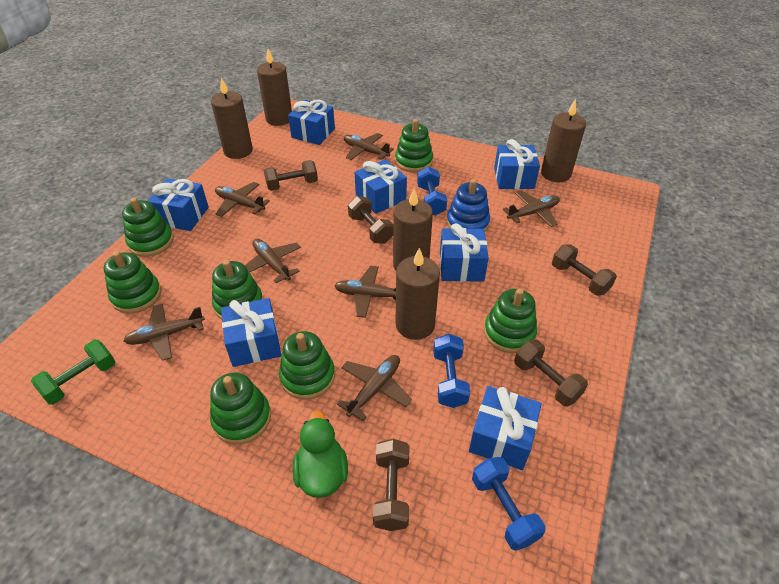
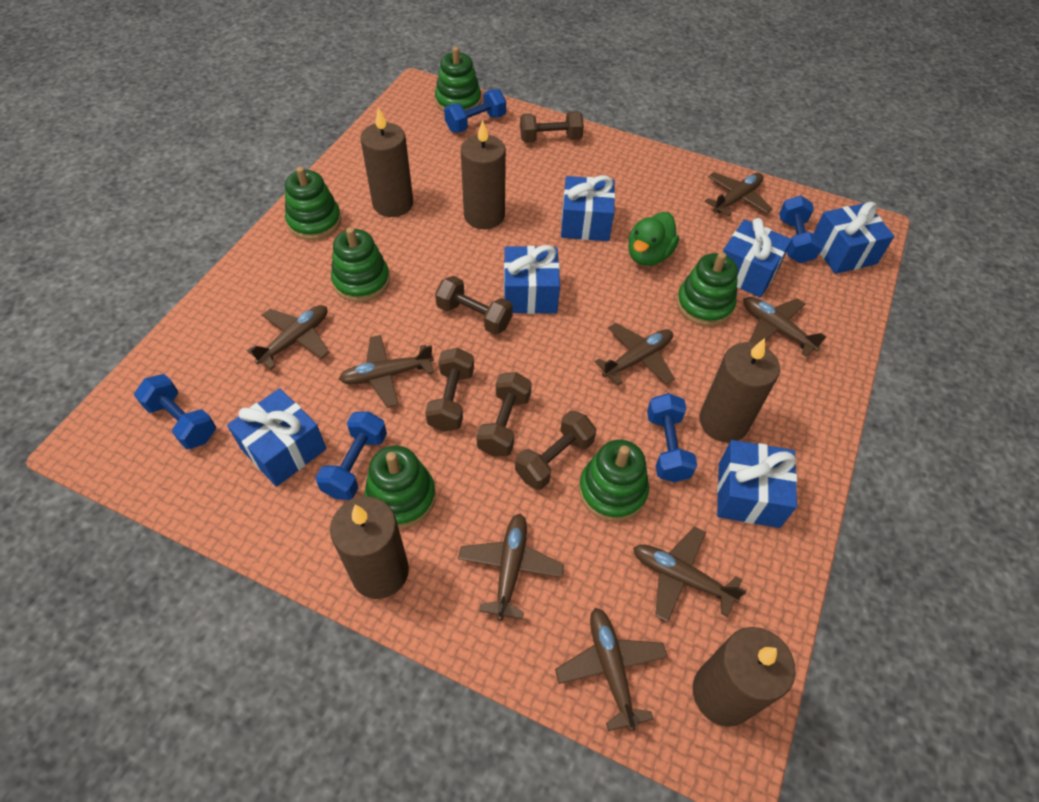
blue dumbbell: [417,167,447,216] [433,334,470,408] [472,457,546,551] = 3 -> [134,374,216,449] [315,411,387,500] [444,89,506,133] [647,393,697,482] [779,196,823,263] = 5
blue gift: [147,178,209,231] [221,298,281,367] [288,100,335,145] [354,159,407,214] [440,223,489,282] [469,386,542,470] [494,139,540,189] = 7 -> [227,388,326,487] [504,245,560,314] [561,175,615,241] [717,440,797,528] [723,218,792,298] [813,202,894,274] = 6
blue stacking toy: [447,179,490,232] = 1 -> none = 0
brown plane: [123,303,205,361] [215,182,270,217] [245,239,301,283] [334,266,396,318] [337,355,412,422] [344,133,394,160] [503,190,560,227] = 7 -> [247,305,329,369] [339,335,434,408] [458,514,564,621] [555,608,668,731] [595,323,675,385] [633,527,746,622] [705,172,773,216] [743,297,827,357] = 8
green dumbbell: [31,340,116,405] = 1 -> none = 0
green stacking toy: [104,251,161,313] [122,198,174,257] [210,372,271,444] [212,260,263,320] [279,331,335,400] [395,119,433,172] [484,289,537,353] = 7 -> [285,166,341,240] [331,227,390,302] [364,446,436,528] [435,47,481,112] [579,440,649,522] [676,252,738,326] = 6

